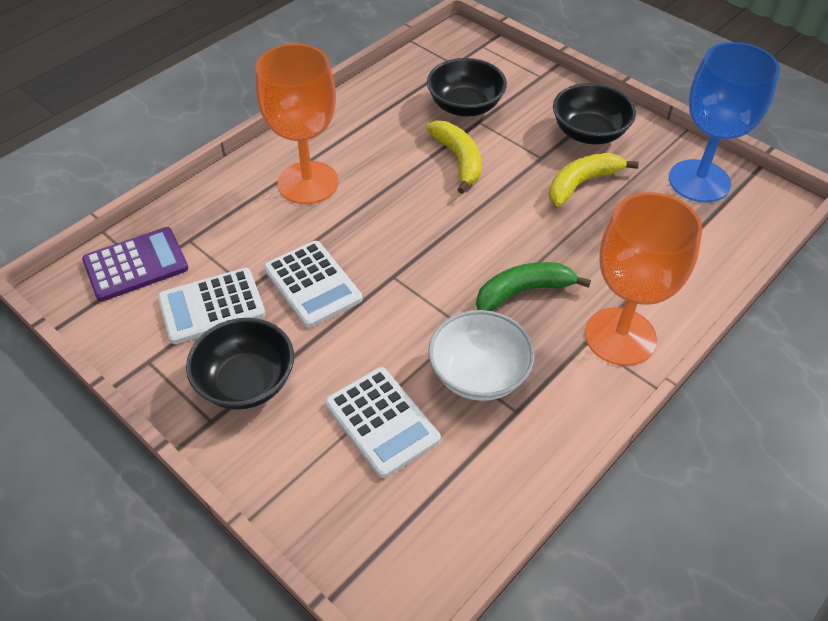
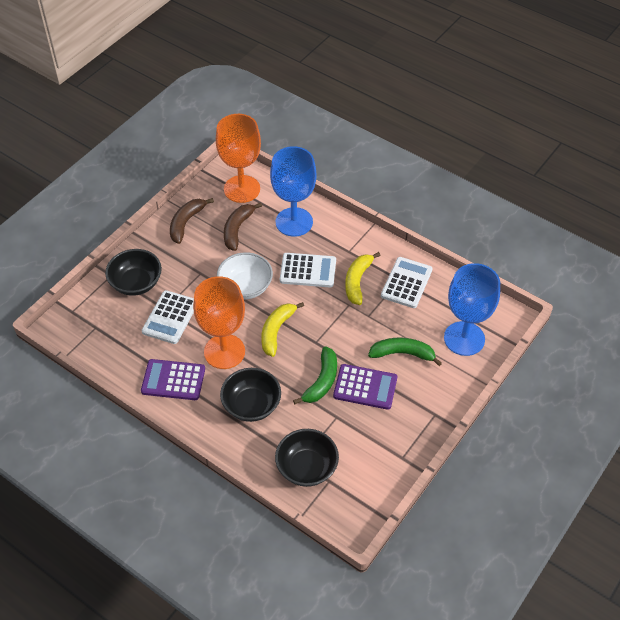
blue goblet: [669,42,780,203] = 1 -> [270,146,317,237] [444,263,500,356] = 2
brown banana: none = 0 -> [170,198,214,244] [224,203,262,251] = 2
green banana: [476,262,591,311] = 1 -> [293,346,337,404] [368,338,442,366] = 2
purple calculator: [82,227,188,302] = 1 -> [141,359,205,400] [333,364,397,410] = 2

